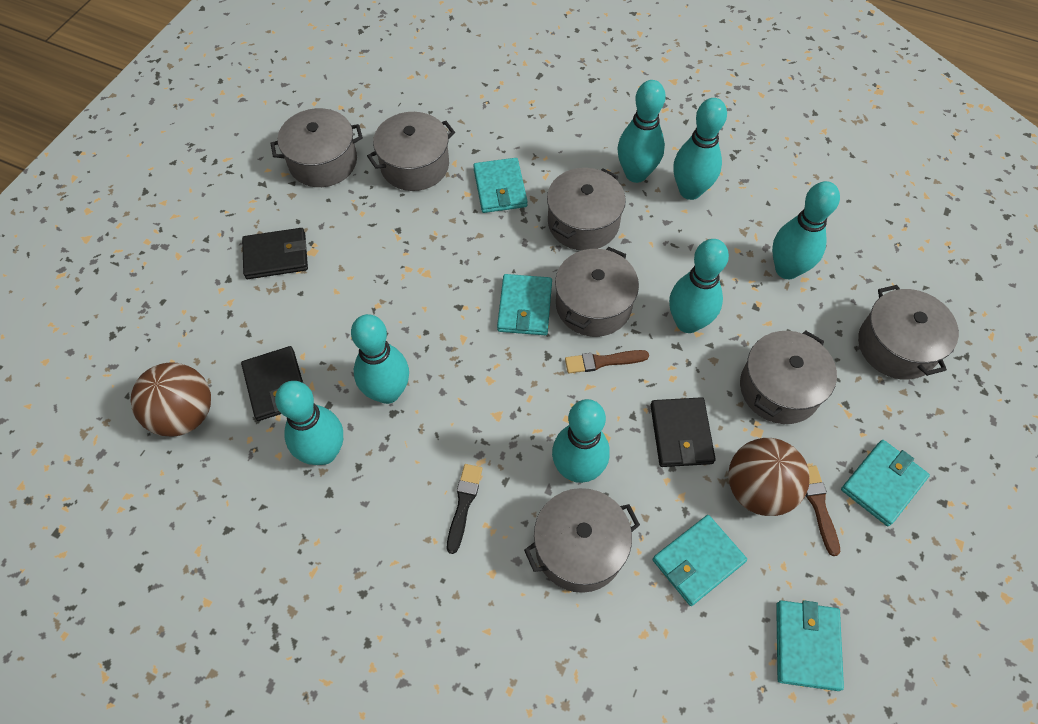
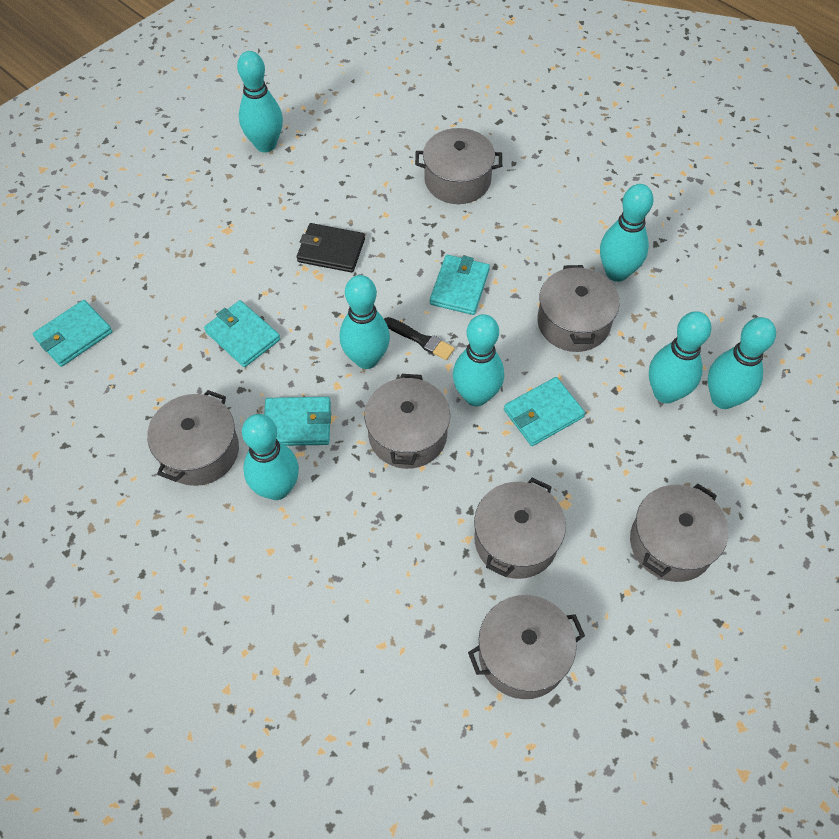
black wallet: [241,346,303,421] [242,228,308,279] [650,397,716,467] = 3 -> [297,223,365,273] = 1
brown ball: [131,362,211,437] [728,438,810,516] = 2 -> none = 0
brown brush: [565,350,649,373] [806,465,840,556] = 2 -> none = 0

